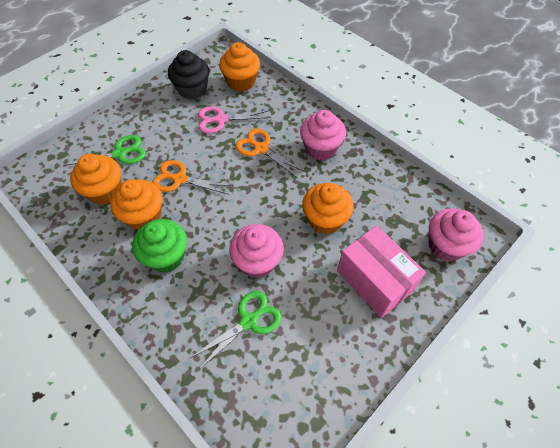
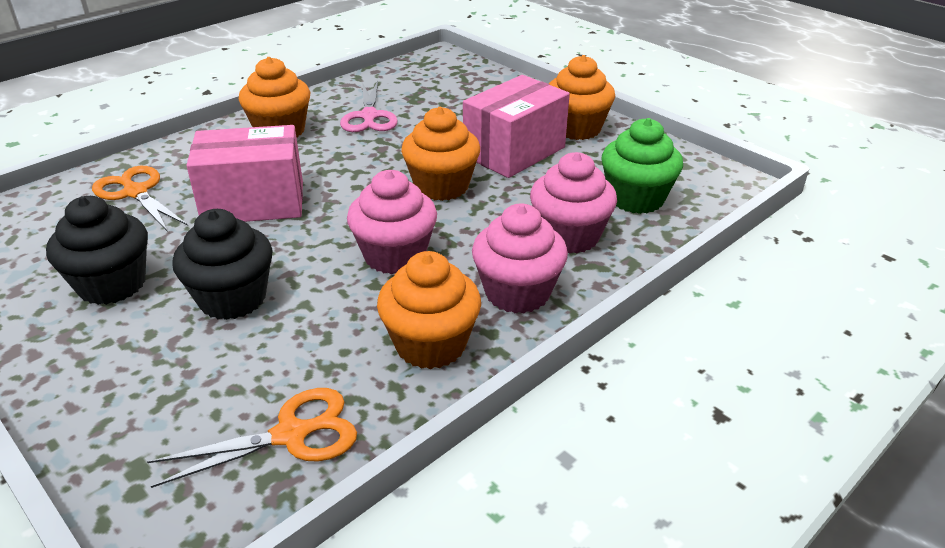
black cupcake: [168,50,209,100] = 1 -> [46,196,148,305] [172,209,273,320] = 2
green scissors: [65,135,146,175] [190,291,282,369] = 2 -> none = 0
pink box: [337,226,426,318] = 1 -> [186,125,303,222] [463,75,570,178] = 2

